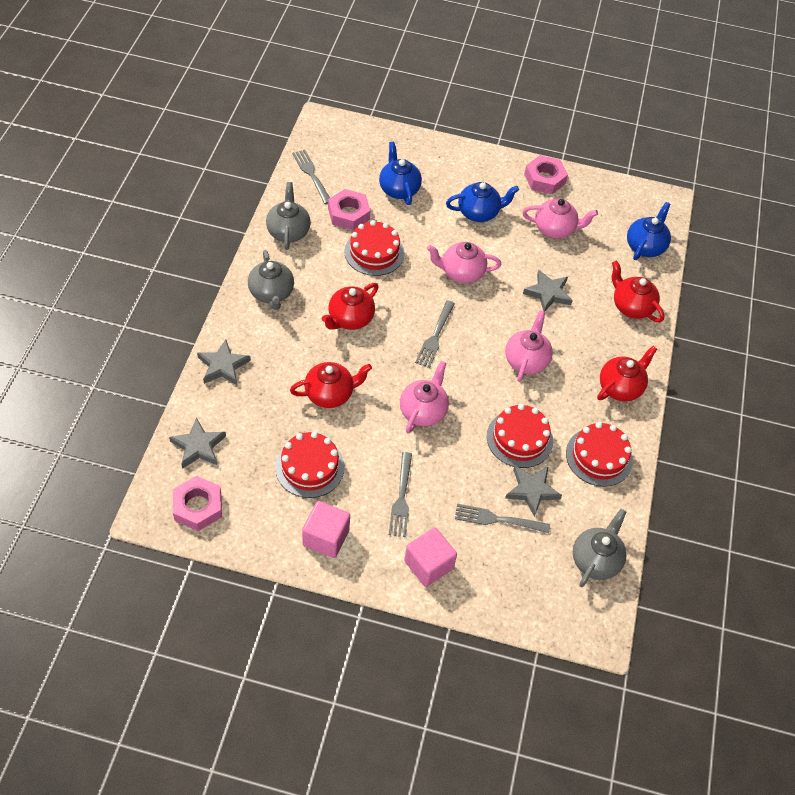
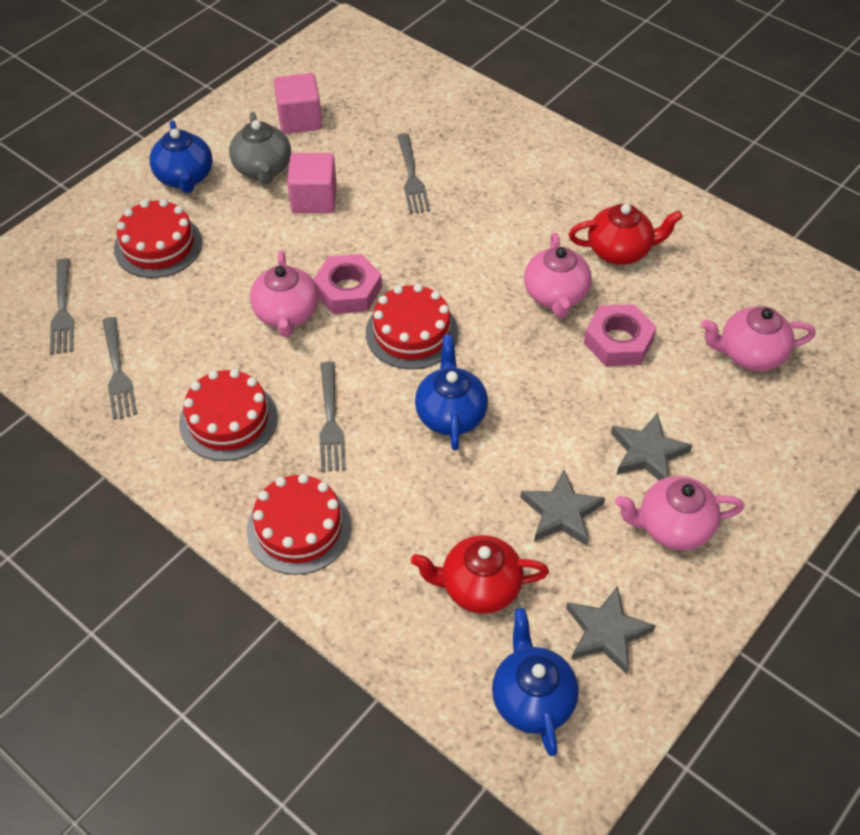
grey star: [169,417,226,469] [197,340,251,385] [505,466,562,517] [523,270,573,312] = 4 -> [520,470,605,546] [566,586,656,674] [611,413,692,480] = 3
grey teapot: [248,250,294,310] [266,182,310,250] [573,509,626,587] = 3 -> [229,112,291,185] = 1
pink nut: [173,476,222,531] [328,189,370,230] [524,155,568,194] = 3 -> [313,254,382,314] [584,304,657,366] = 2
red teapot: [290,362,372,408] [322,283,379,330] [597,346,657,401] [612,260,664,323] = 4 -> [411,535,549,614] [569,204,683,265] = 2

